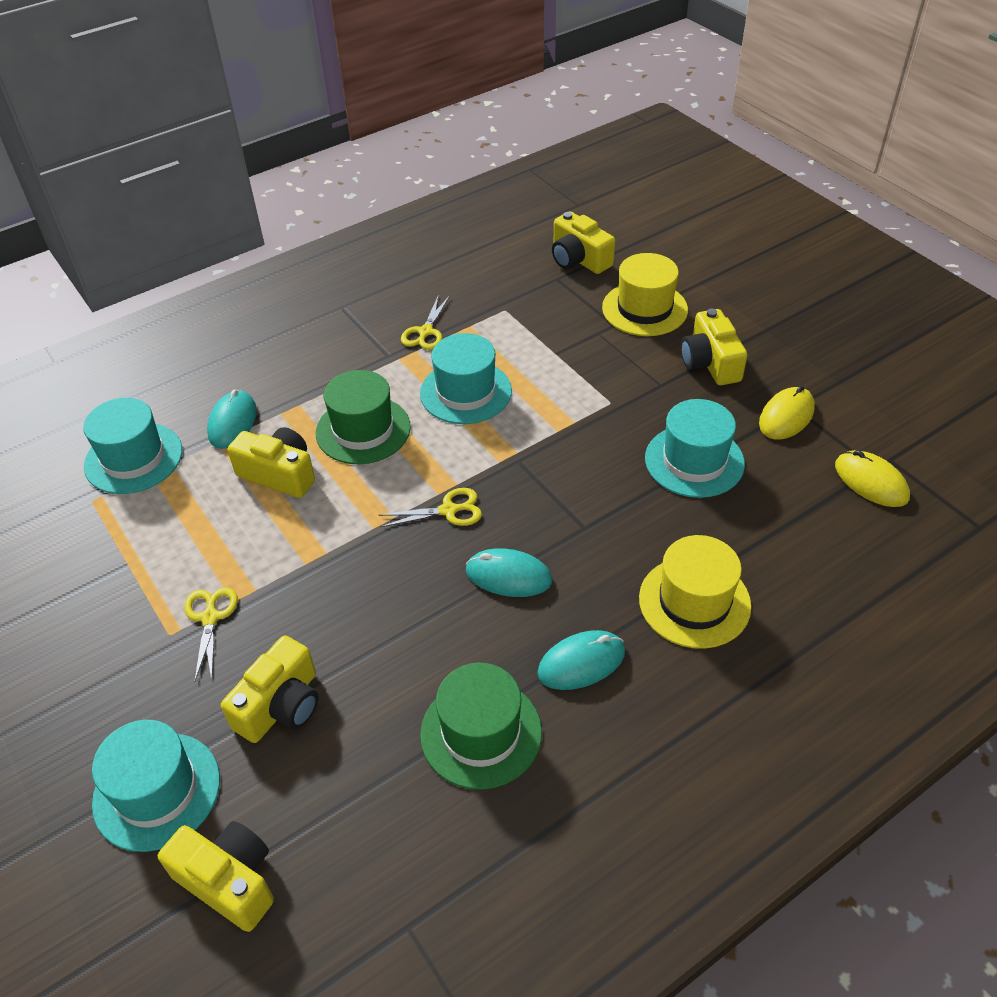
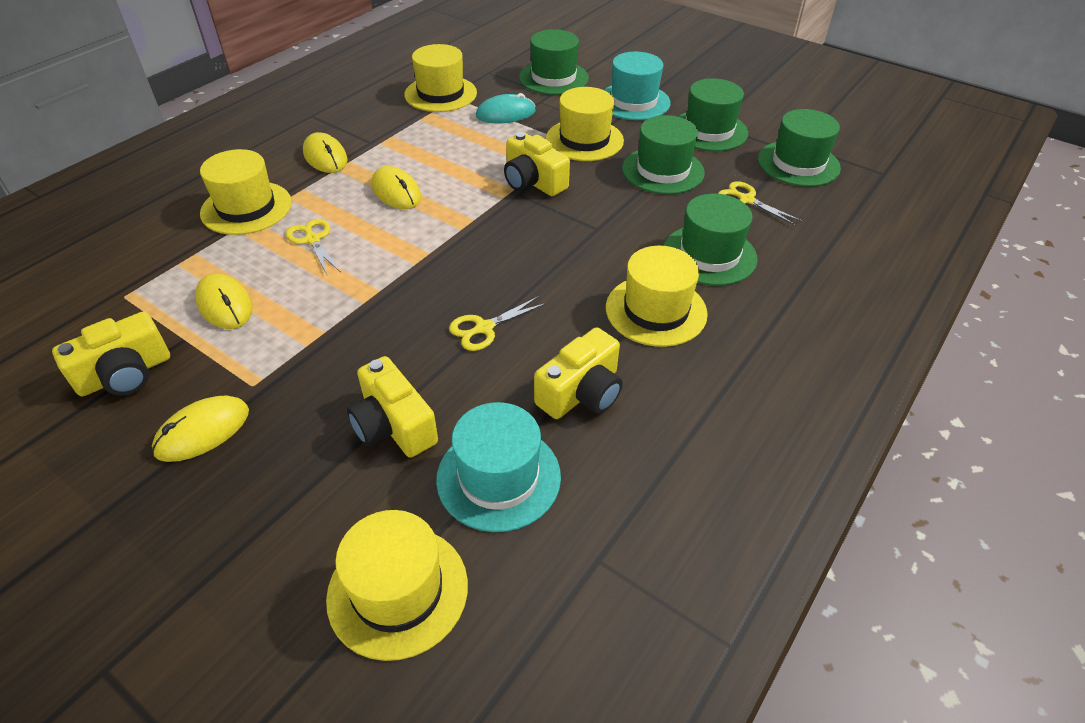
green hat: [316,370,411,464] [420,663,542,790] = 2 -> [519,29,589,95] [622,115,705,194] [663,194,758,286] [677,78,748,151] [758,109,841,187] = 5
turquoise hat: [83,398,182,494] [92,720,220,852] [420,333,512,424] [645,399,745,498] = 4 -> [436,402,561,532] [604,52,671,120] = 2
turquoise mouse: [207,389,257,449] [466,548,552,597] [537,630,625,690] = 3 -> [476,93,536,123] = 1
yellow camera: [158,821,274,932] [221,636,319,743] [228,427,315,498] [552,212,615,274] [681,309,747,385] = 5 -> [52,312,170,396] [347,356,438,458] [504,132,570,196] [534,327,623,419] = 4
yellow hat: [602,253,688,336] [639,535,751,649] = 2 -> [200,149,292,235] [326,510,468,661] [404,44,477,112] [546,87,624,161] [606,246,708,347] = 5
yellow mouse: [759,386,815,440] [835,450,910,507] = 2 -> [152,395,249,462] [195,274,253,329] [303,132,347,173] [372,166,421,209] = 4

